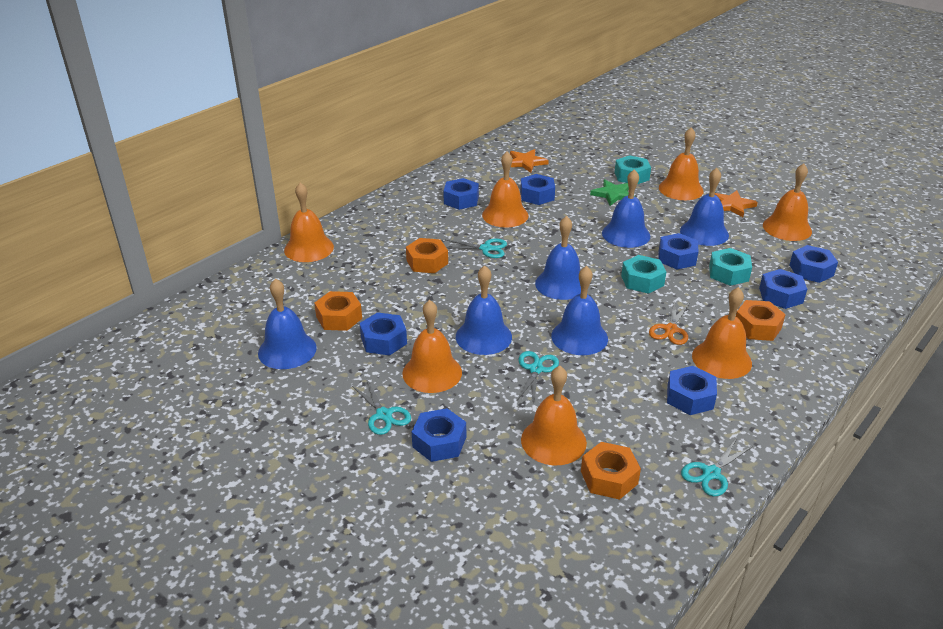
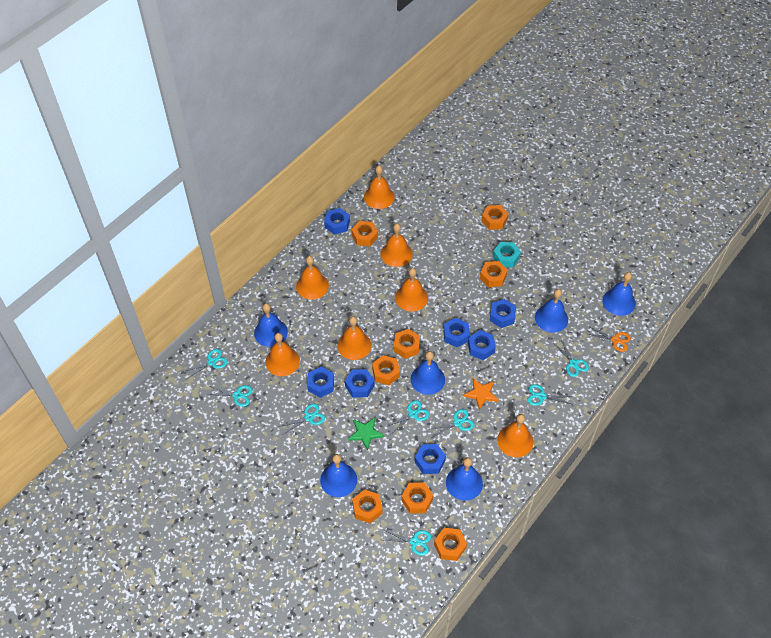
blue nut: [360,312,407,356] [412,408,466,462] [443,178,479,210] [520,174,555,205] [658,233,699,270] [667,366,717,415] [759,269,807,309] [790,245,838,283] = 8 -> [307,367,334,398] [324,208,350,235] [345,369,375,398] [415,444,446,474] [443,318,470,347] [468,330,496,360] [490,299,516,328] = 7
orange nut: [314,291,362,331] [406,238,448,273] [581,442,641,500] [736,300,786,341] = 4 -> [351,221,378,246] [352,489,382,524] [372,355,400,385] [394,329,420,359] [401,483,433,513] [434,528,467,561] [480,261,508,287] [481,205,509,230] = 8
orange star: [510,149,549,173] [715,190,758,217] = 2 -> [463,378,499,410] = 1
turquoise nut: [614,155,651,184] [621,255,666,294] [709,248,752,286] = 3 -> [493,242,521,268] = 1
turquoise scissors: [351,380,411,435] [446,239,507,258] [517,351,559,404] [681,438,753,497] = 4 -> [183,349,228,379] [206,385,253,407] [279,404,325,434] [383,530,431,556] [386,400,430,434] [427,409,474,438] [527,384,573,406] [555,339,589,377] = 8

